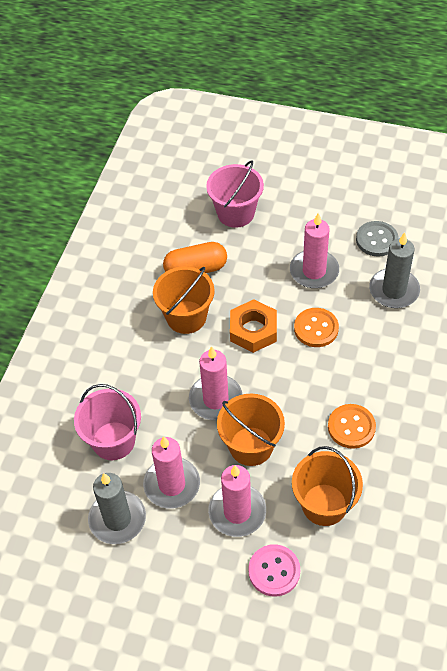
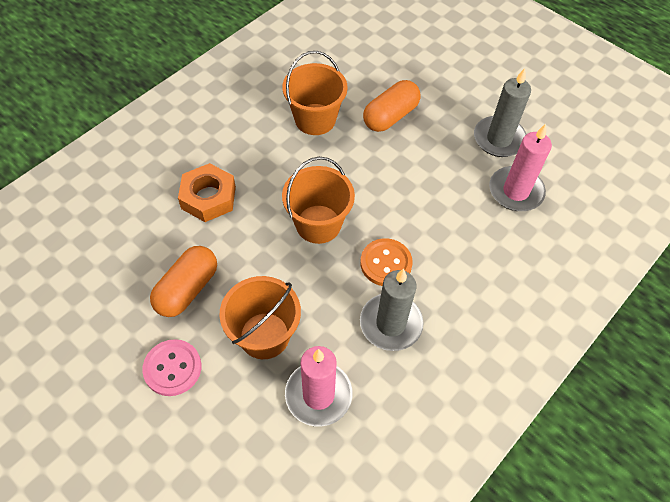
grey button: [356,221,398,257] = 1 -> none = 0
orange button: [294,308,339,347] [328,404,376,449] = 2 -> [360,238,413,286] = 1
orange capsule: [163,242,227,273] = 1 -> [150,246,217,317] [363,80,421,132] = 2
pink bucket: [74,384,141,460] [206,160,264,228] = 2 -> none = 0
pink candle: [143,436,200,509] [189,346,243,420] [208,465,266,537] [290,213,339,288] = 4 -> [285,346,353,427] [489,124,552,211] = 2

